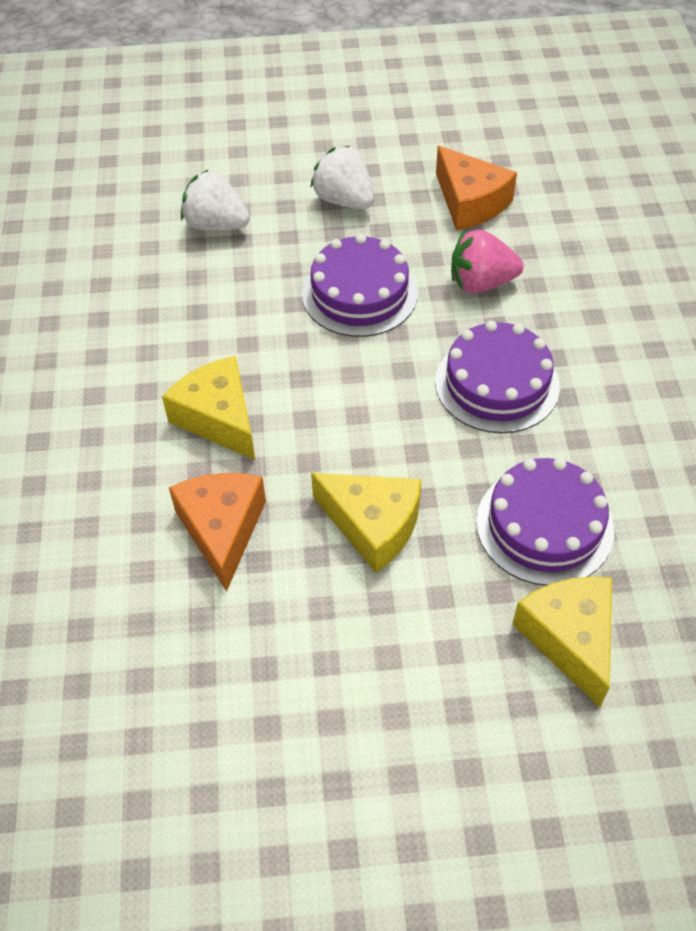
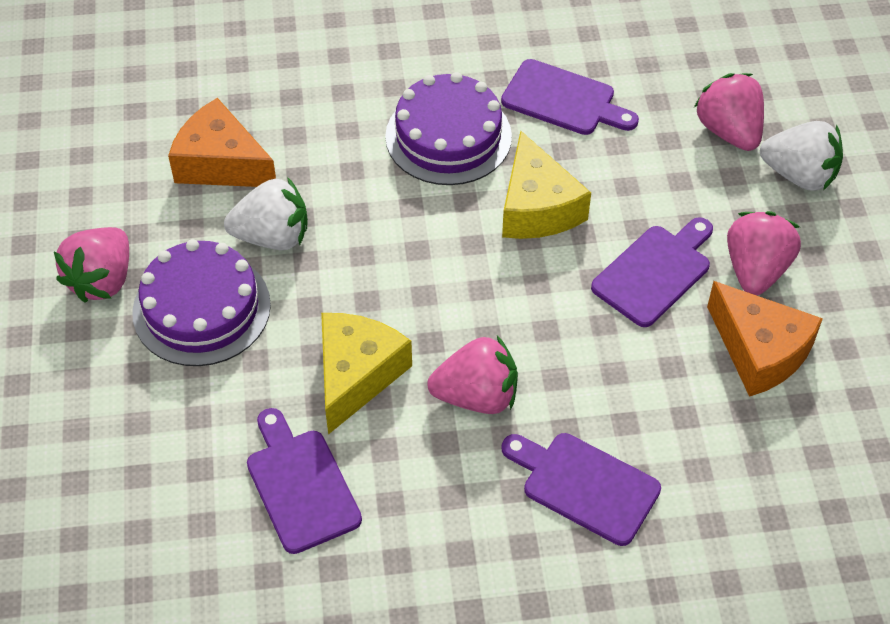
pink strawberry: [451,230,524,293] = 1 -> [54,227,129,302] [427,336,518,414] [694,73,764,151] [727,211,801,296] = 4
purple cake: [302,234,418,337] [435,321,560,433] [476,458,614,586] = 3 -> [132,239,271,366] [385,72,512,185] = 2
purple cutting board: none = 0 -> [247,408,362,554] [501,59,639,135] [501,433,661,546] [591,217,713,327] = 4
yellow cheese: [162,356,255,460] [311,473,422,573] [512,576,612,707] = 3 -> [321,313,412,435] [502,131,591,239] = 2

